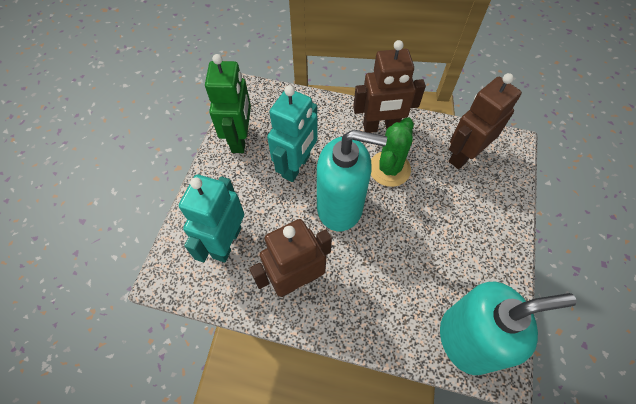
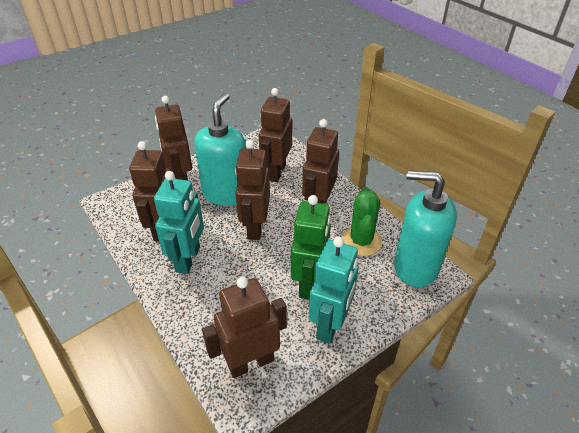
brown robot: [249,219,332,297] [353,40,426,133] [449,73,522,169] = 3 -> [129,141,170,241] [155,96,192,180] [202,276,287,378] [235,140,270,240] [259,88,292,182] [302,119,339,204] = 6

